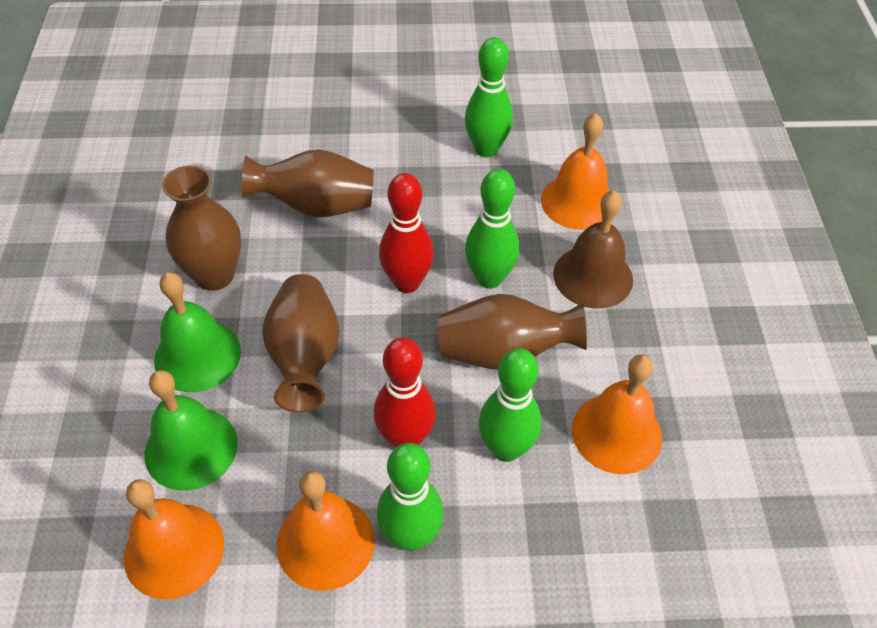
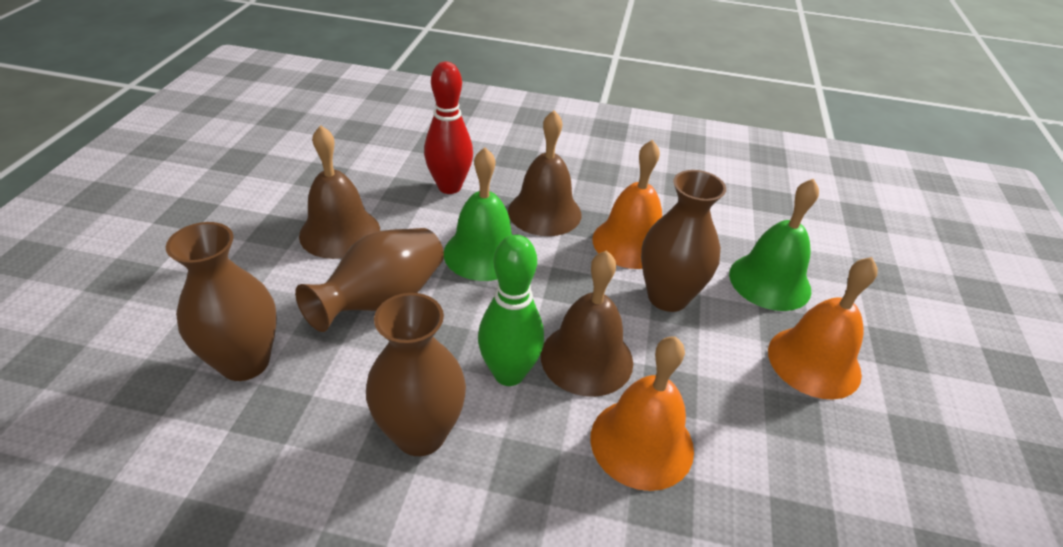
brown bell: [553,190,633,309] = 1 -> [299,125,380,259] [508,110,581,236] [541,250,633,397] = 3
green bowling pin: [377,443,444,551] [465,37,513,157] [465,169,519,289] [479,348,541,462] = 4 -> [478,235,544,386] = 1
orange bell: [124,479,224,600] [277,471,375,591] [541,113,610,230] [572,355,662,474] = 4 -> [590,336,694,491] [592,140,662,269] [768,257,878,400] = 3
red bowling pin: [374,337,436,448] [379,173,434,293] = 2 -> [424,62,473,194] = 1

